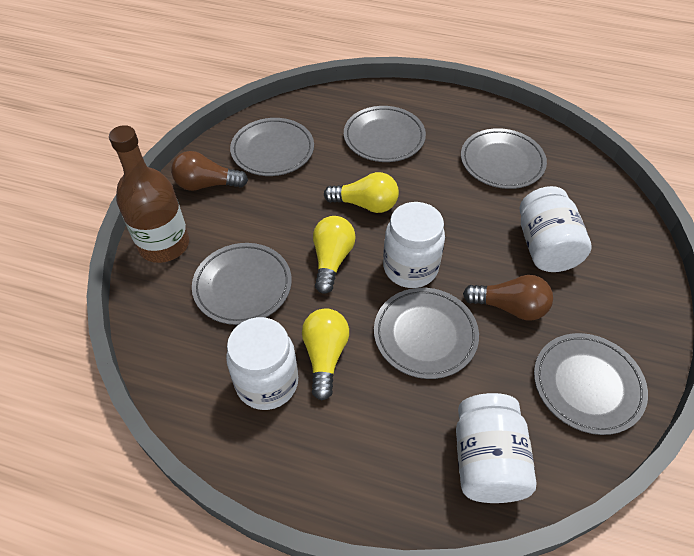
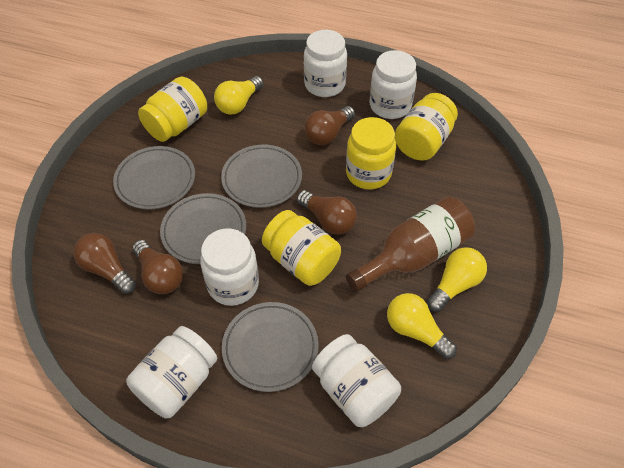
brown light bulb: [171,151,248,191] [463,275,553,321] = 2 -> [73,233,136,294] [132,240,183,294] [297,190,357,235] [304,106,355,145] = 4
grey plate: [192,243,292,325] [230,118,314,176] [344,106,426,162] [374,288,479,379] [461,128,547,189] [534,333,648,435] = 6 -> [113,146,195,210] [160,193,246,264] [221,145,302,208] [222,302,319,392] = 4
white jar: [226,317,298,410] [383,202,445,288] [456,393,536,503] [520,186,592,272] = 4 -> [126,326,217,419] [200,228,259,306] [304,30,347,97] [312,334,401,427] [370,50,417,119] = 5
yellow jar: none = 0 -> [138,77,207,142] [262,210,341,286] [346,117,396,189] [395,93,458,161] = 4

